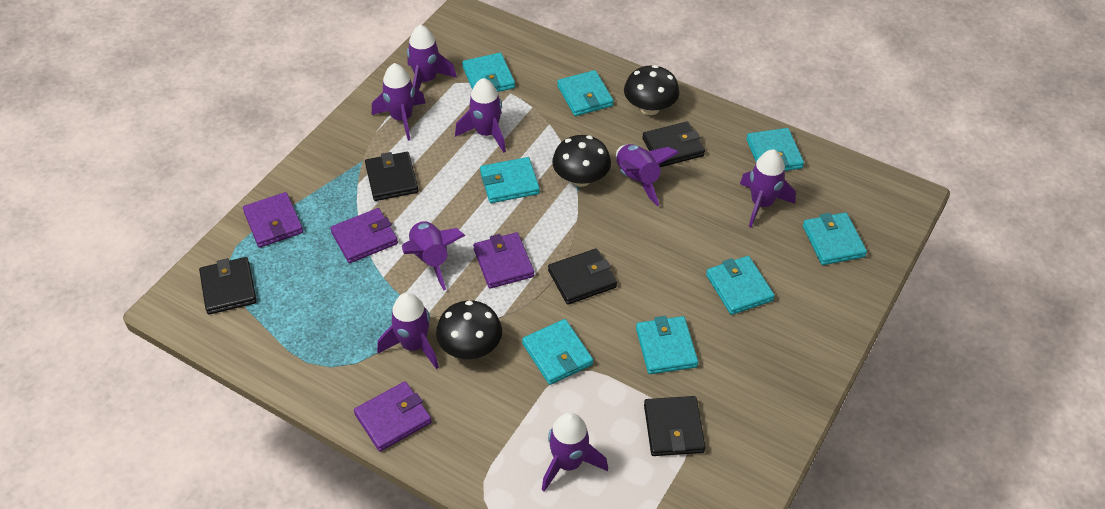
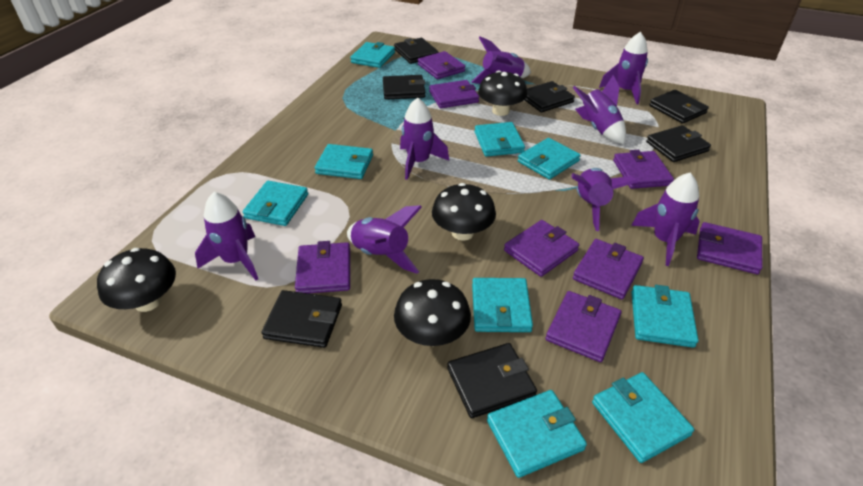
black mushroom: [436,300,502,359] [552,135,611,187] [624,65,679,115] = 3 -> [97,248,176,312] [394,279,471,346] [432,183,496,241] [478,71,527,116] = 4
black wallet: [199,257,257,315] [365,152,419,201] [548,248,617,305] [642,122,705,167] [644,396,705,456] = 5 -> [261,290,342,348] [383,75,425,100] [394,38,439,64] [447,343,537,418] [525,81,575,113] [646,125,711,162] [649,90,709,124] = 7
purple wallet: [243,192,303,248] [330,208,398,263] [354,381,432,451] [473,232,534,289] = 4 -> [295,241,350,293] [418,51,465,79] [429,80,479,108] [504,220,579,277] [546,291,621,362] [573,239,644,300] [613,150,674,189] [697,222,762,274] = 8
turquoise wallet: [462,53,515,92] [480,157,540,203] [522,319,593,385] [557,70,614,116] [636,316,698,374] [706,256,775,315] [746,128,804,171] [803,212,867,265] = 8 -> [243,181,308,226] [315,144,373,179] [350,42,395,68] [472,278,533,332] [475,122,525,157] [487,390,587,478] [518,138,581,180] [592,372,694,463] [631,285,699,348] = 9

